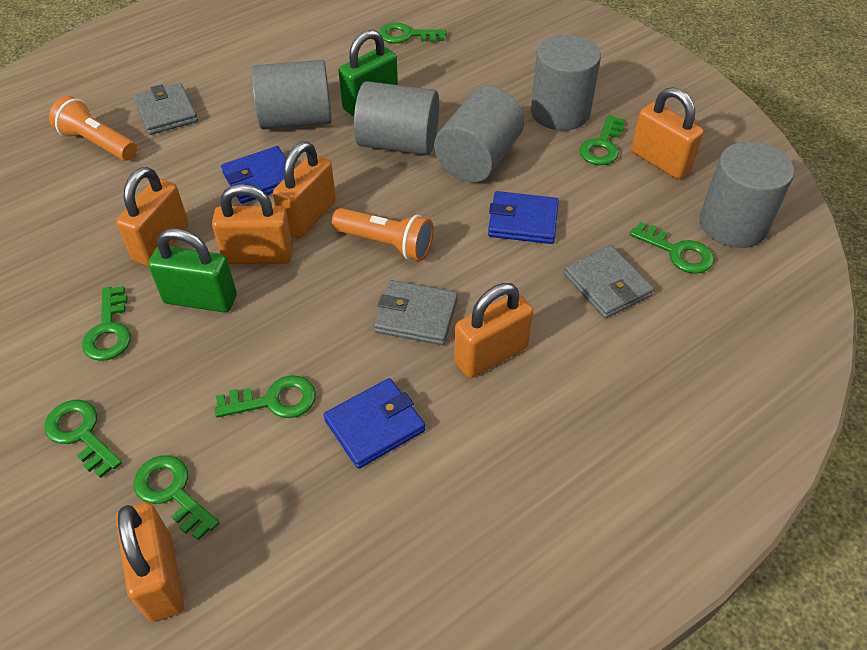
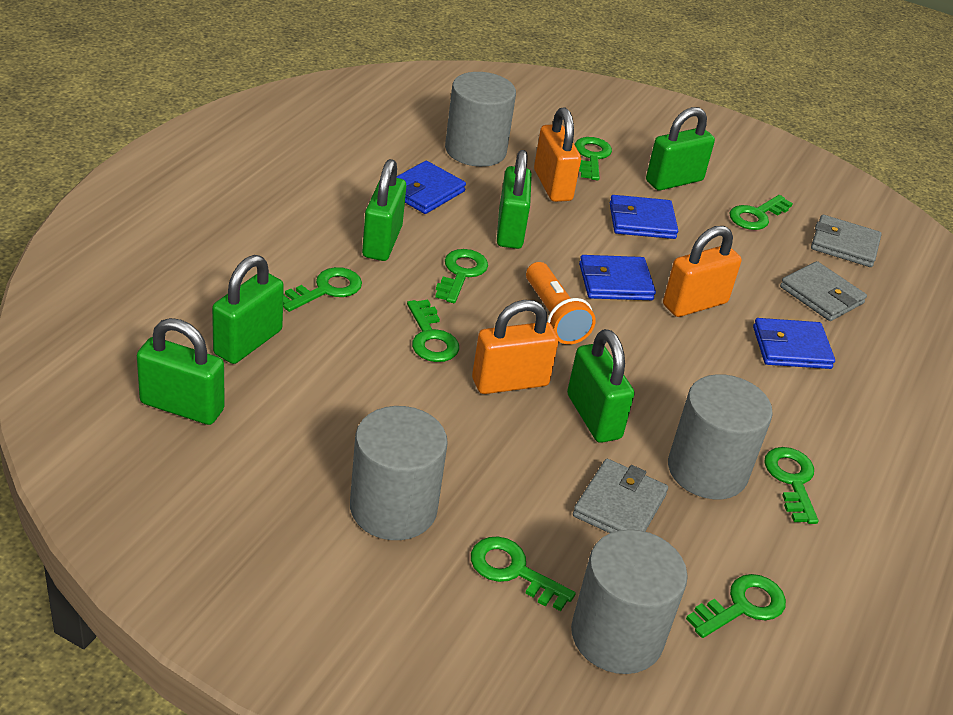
blue wallet: [221,146,286,204] [324,378,425,469] [488,191,559,244] = 3 -> [397,161,466,214] [579,255,656,300] [610,195,678,239] [753,318,835,369] = 4
green key: [44,400,122,478] [82,286,131,361] [134,455,220,541] [215,375,316,418] [379,23,447,43] [579,115,625,165] [630,222,714,274] = 7 -> [283,267,362,312] [407,300,459,362] [435,249,488,303] [471,537,576,611] [575,137,612,180] [686,574,786,638] [730,195,793,230] [765,447,819,524] = 8
green padlock: [148,228,237,313] [338,29,398,117] = 2 -> [137,318,225,425] [212,255,284,364] [362,159,406,261] [497,150,532,249] [567,329,635,443] [646,107,715,191] = 6
grey cylinder: [251,60,332,130] [354,81,439,155] [434,86,524,182] [531,35,601,131] [700,142,794,248] = 5 -> [350,406,448,540] [445,72,516,167] [571,529,688,674] [668,374,773,499] = 4
orange flashlight: [49,96,137,161] [332,208,433,261] = 2 -> [526,262,596,345] = 1
orange padlock: [116,167,189,266] [116,502,184,622] [212,184,293,264] [273,141,336,239] [454,283,533,378] [631,87,704,179] = 6 -> [472,300,559,394] [534,108,581,202] [663,226,742,317] = 3

